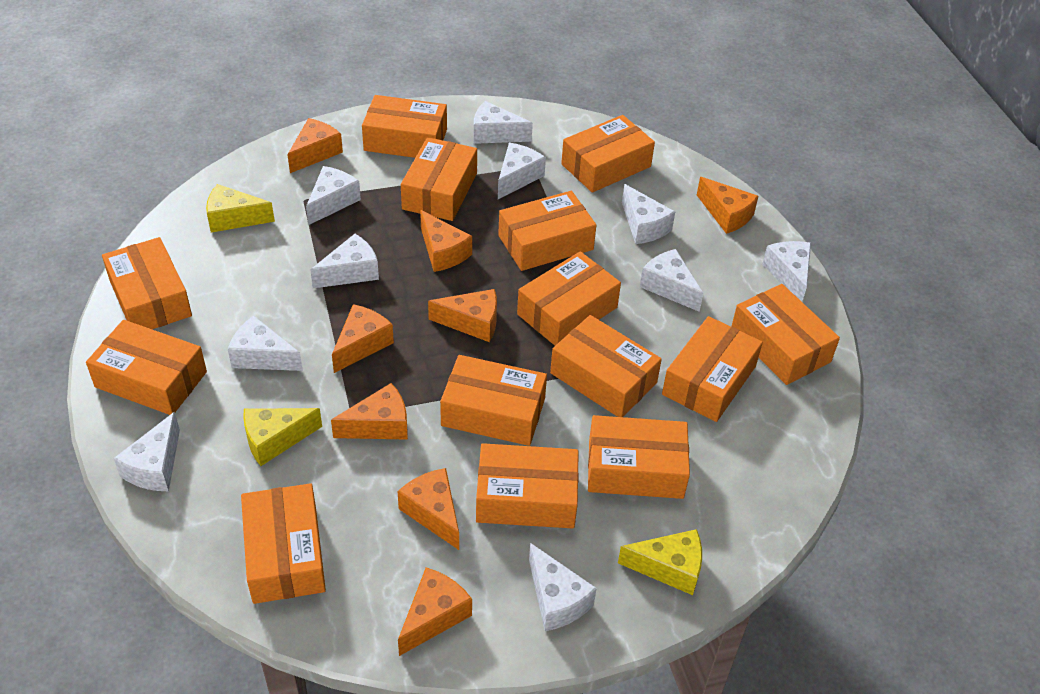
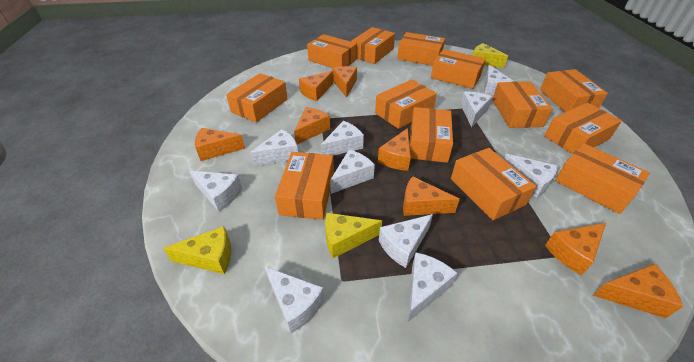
orange box: [86,320,207,415] [102,237,192,329] [241,483,326,604] [362,95,447,158] [401,137,477,221] [440,355,547,446] [476,443,579,528] [498,191,596,271] [517,251,621,346] [550,315,662,417] [561,115,655,193] [588,415,690,499] [662,316,763,422] [732,284,840,385] = 14 -> [226,73,287,123] [275,152,334,220] [307,34,357,68] [351,27,395,64] [375,79,437,129] [397,32,445,66] [409,107,453,163] [431,49,486,89] [451,148,536,220] [492,82,552,128] [540,69,608,112] [545,103,622,154] [555,143,650,214] = 13

